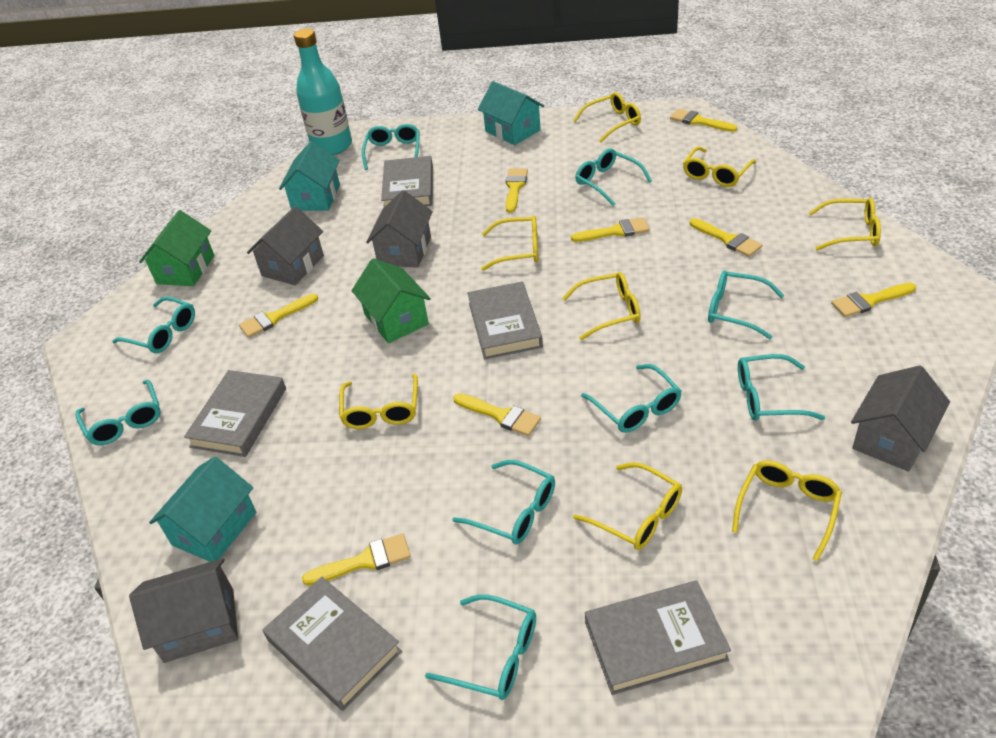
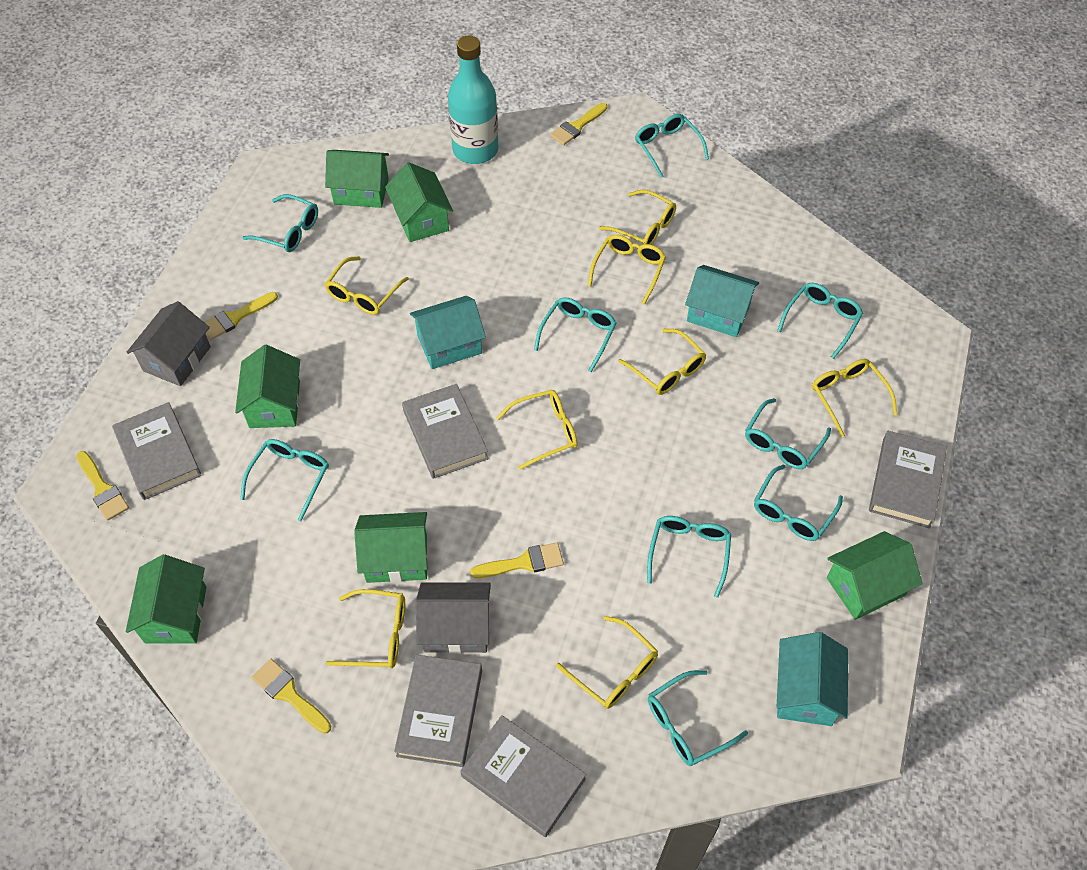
green house: [139,210,214,286] [351,258,431,343] = 2 -> [126,555,206,644] [235,345,300,428] [325,150,389,208] [354,512,428,583] [385,162,453,242] [827,531,923,620] = 6
grey house: [129,558,238,663] [247,206,324,285] [366,190,433,268] [851,365,950,472] = 4 -> [126,301,211,386] [416,582,491,654] = 2
yellow brush: [239,294,318,338] [302,533,411,586] [453,393,541,436] [506,168,528,213] [571,217,650,242] [670,109,737,132] [690,218,762,257] [831,282,916,317] = 8 -> [76,451,129,521] [204,292,278,340] [252,659,331,734] [470,542,564,578] [550,103,607,145] = 5

